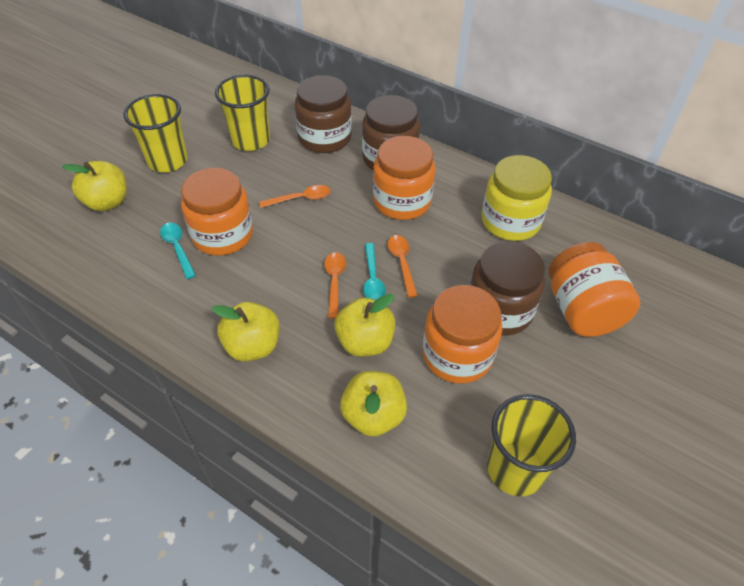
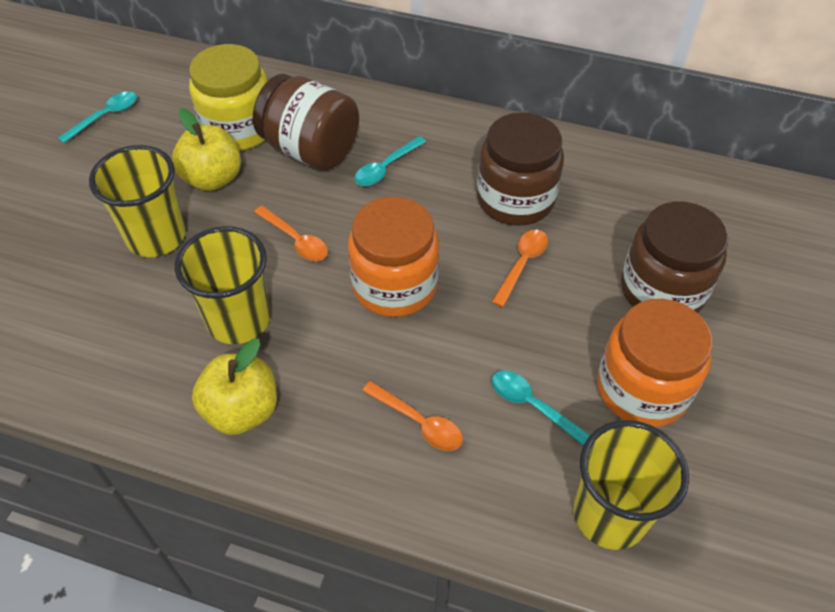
orange jar: [181,168,253,256] [373,136,436,220] [423,285,503,384] [549,242,640,337] = 4 -> [348,196,439,317] [597,299,713,427] = 2
turquoise spoon: [160,223,196,279] [363,243,386,300] = 2 -> [58,91,137,143] [354,136,426,186] [492,371,590,445] = 3
yellow apple: [62,161,127,211] [212,302,279,362] [334,294,395,357] [340,371,407,437] = 4 -> [172,108,241,191] [192,339,277,435] = 2

